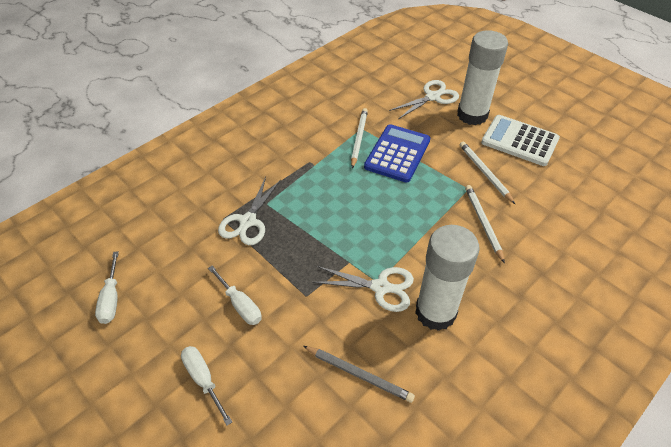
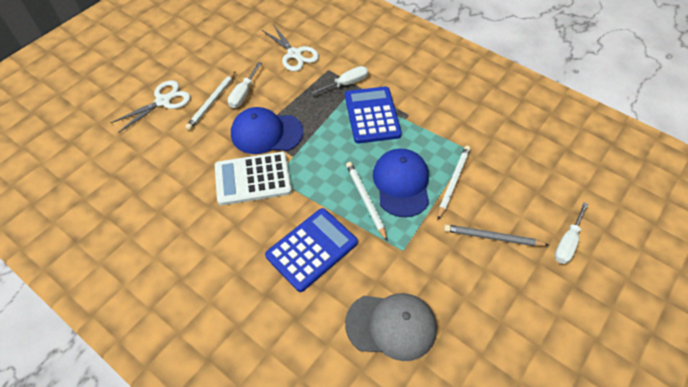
blue calculator: [364,124,430,183] = 1 -> [265,208,358,292] [345,87,402,143] = 2
blue cap: none = 0 -> [231,107,303,154] [373,149,429,217] = 2
grey cap: none = 0 -> [345,293,437,361] = 1
white glue stick: [415,225,480,331] [457,30,508,125] = 2 -> none = 0
white scissors: [218,177,281,245] [312,266,414,312] [389,80,459,119] = 3 -> [111,80,191,133] [262,24,319,71] = 2

